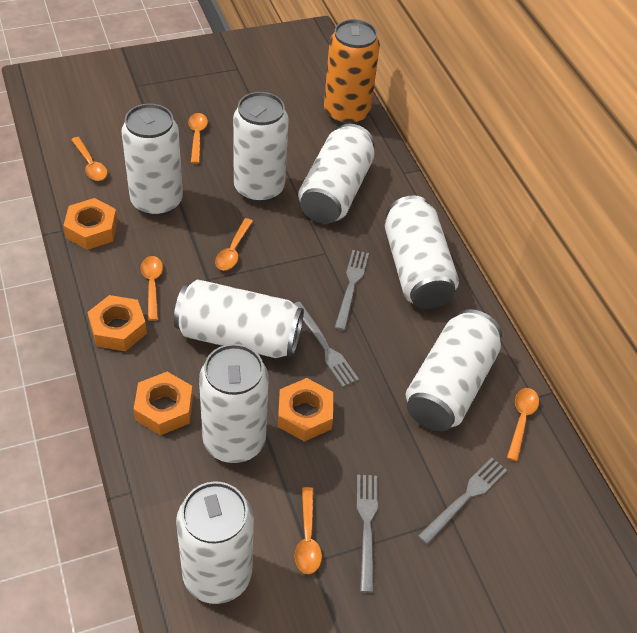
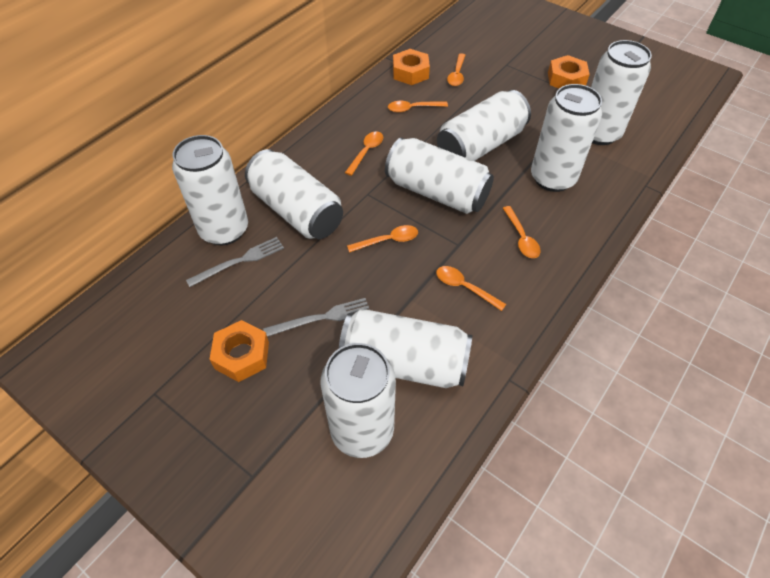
grey fork: [294,302,359,387] [335,250,369,331] [357,474,378,593] [418,458,507,545] = 4 -> [186,237,284,287] [263,298,370,337] = 2
orange can: [324,19,380,125] = 1 -> none = 0
orange nut: [63,198,118,250] [88,295,147,351] [134,372,193,435] [278,378,333,442] = 4 -> [209,320,269,382] [393,49,430,85] [548,55,590,88] = 3

